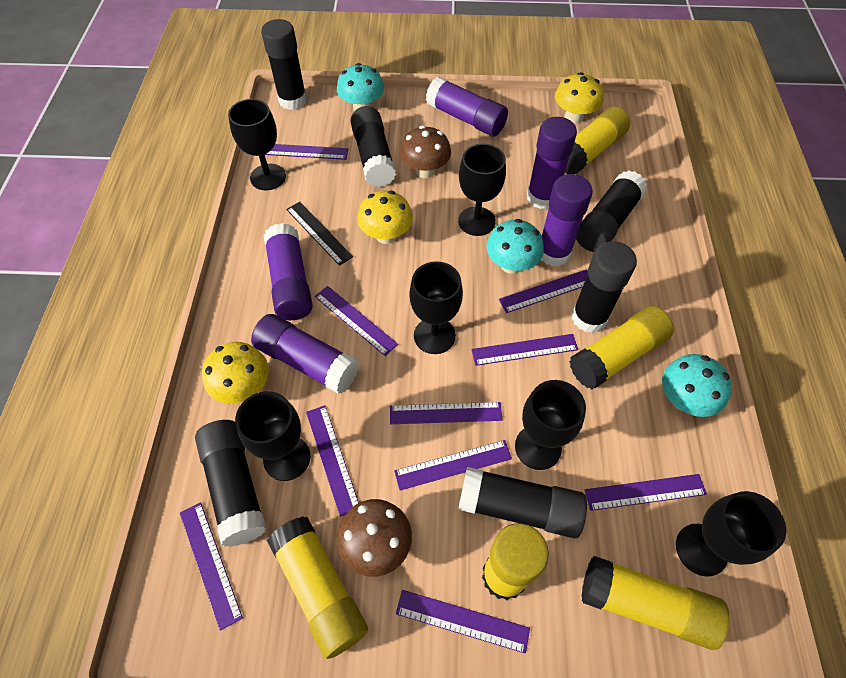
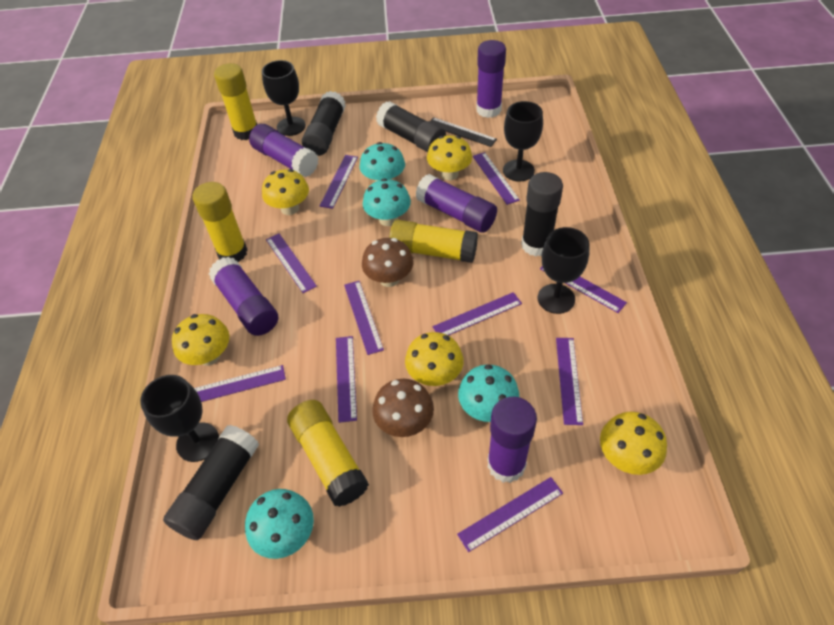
black glue stick: [195,420,266,547] [261,19,307,110] [350,106,396,187] [458,467,587,539] [572,241,637,333] [576,170,647,252] = 6 -> [163,425,259,540] [302,91,346,156] [376,101,446,152] [521,172,563,257] = 4
black goblet: [228,99,286,190] [235,391,311,481] [409,261,463,354] [458,144,506,236] [515,380,586,470] [676,491,786,577] = 6 -> [140,375,219,462] [262,60,306,136] [503,101,543,182] [538,227,590,314] = 4
turquoise mushroom: [337,63,384,111] [486,219,544,274] [662,354,732,417] = 3 -> [245,489,314,559] [360,142,405,182] [363,178,411,226] [458,364,519,422] = 4
yellow glue stick: [267,516,368,659] [482,523,549,600] [565,107,630,174] [569,306,674,389] [582,556,729,650] = 5 -> [192,182,247,262] [214,63,257,140] [287,400,369,507] [389,220,478,263] = 4
yellow mushroom: [202,342,269,403] [357,191,413,244] [555,72,603,124] = 3 -> [172,314,229,366] [262,169,309,215] [405,332,464,386] [427,135,472,180] [600,412,667,475] = 5

